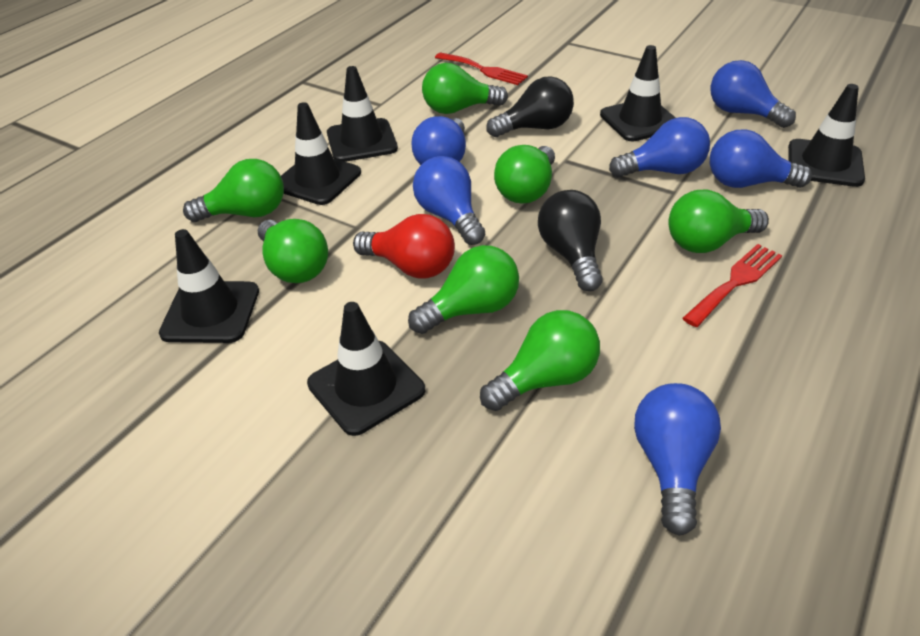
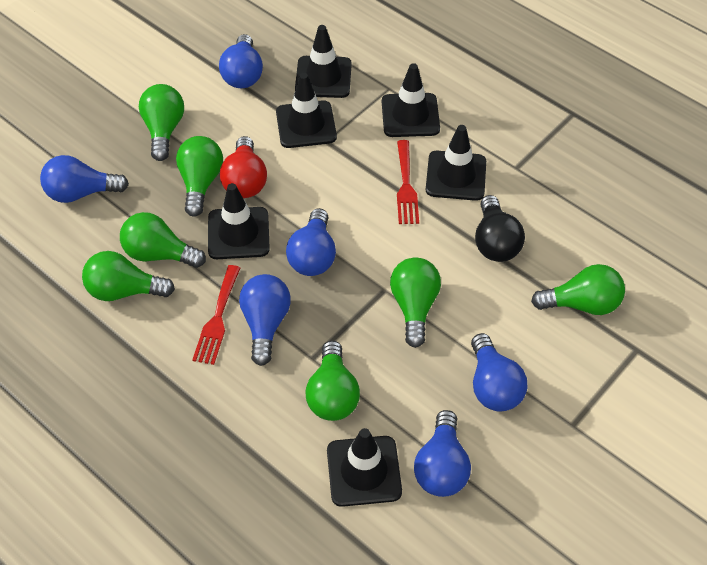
black light bulb: [486,76,574,137] [538,190,603,291] = 2 -> [475,195,525,262] = 1

